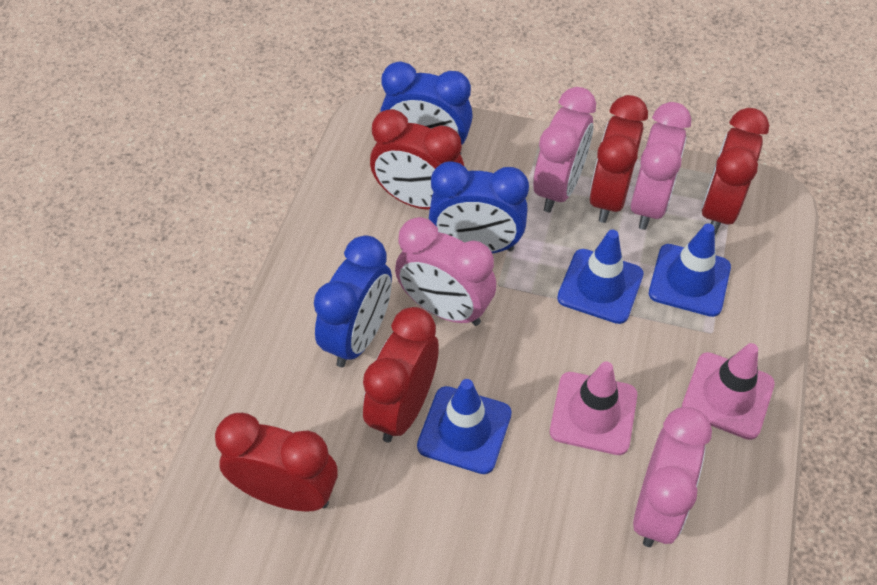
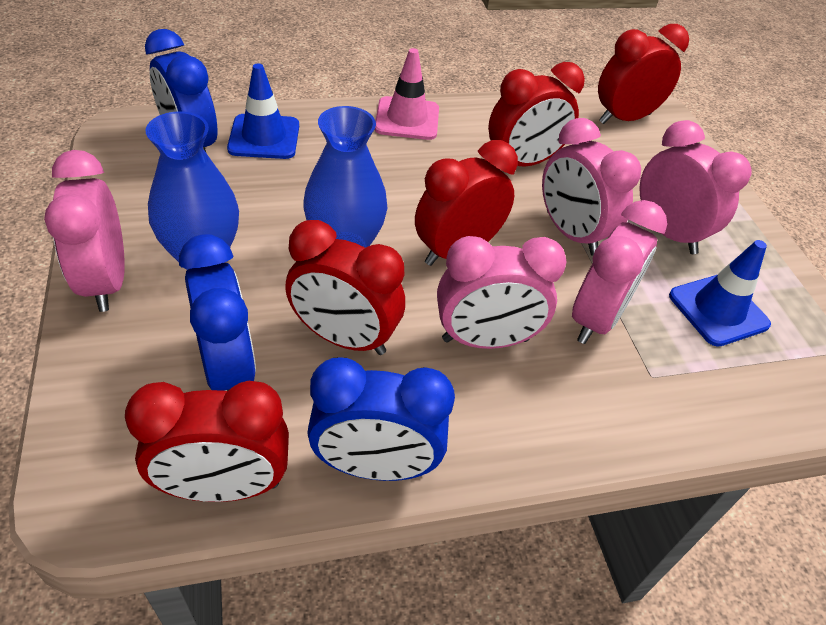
blue traffic cone: [417,379,512,474] [557,230,644,324] [649,223,731,317] = 3 -> [227,63,299,159] [669,240,771,347] = 2
blue vase: none = 0 -> [146,111,239,270] [303,106,387,248] = 2
pink clock: [395,217,496,326] [533,87,596,212] [631,102,691,230] [633,407,712,547] = 4 -> [44,150,125,312] [437,236,567,349] [542,118,641,255] [572,200,667,344] [639,120,752,254] = 5
pink traffic cone: [550,361,637,455] [682,343,775,440] = 2 -> [375,48,439,140] = 1

